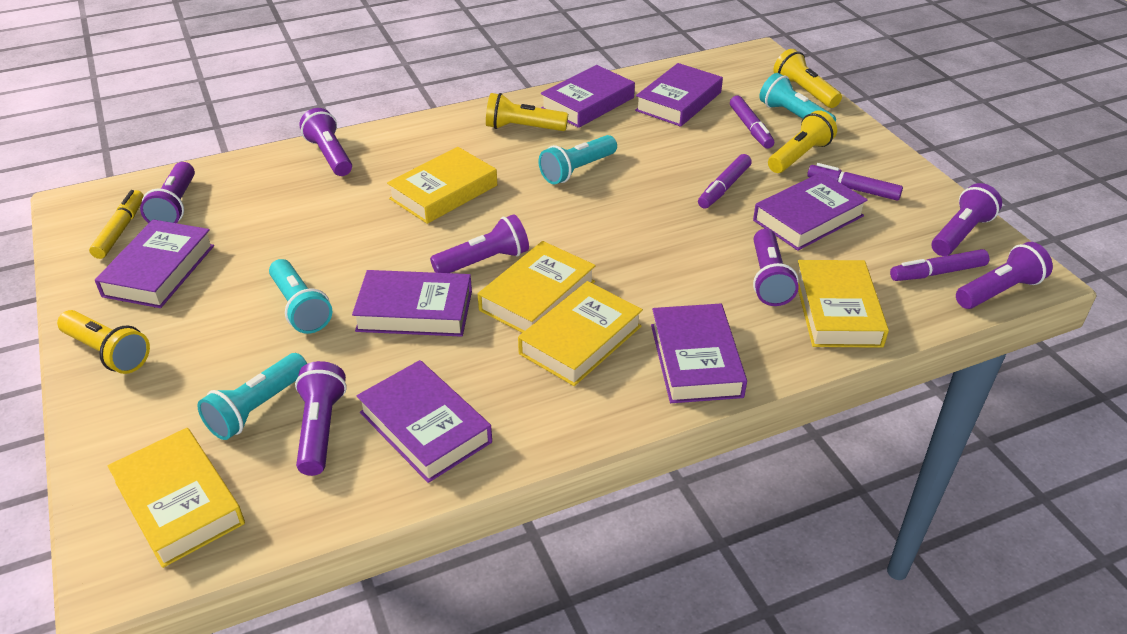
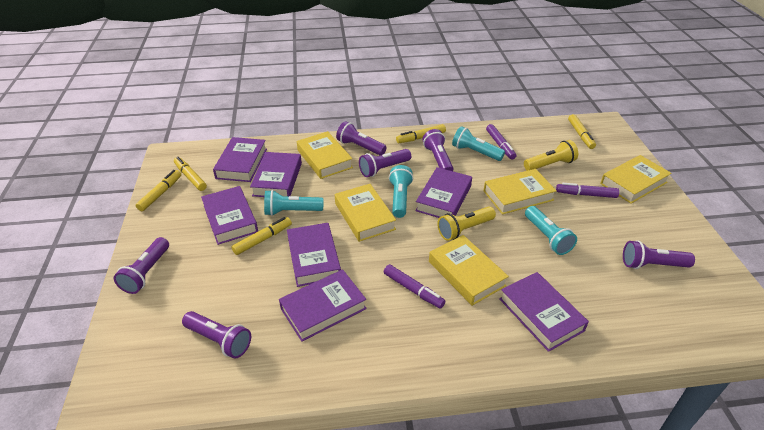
purple flashlight: [140,162,195,223] [295,361,347,476] [299,108,352,176] [430,214,529,273] [753,229,799,306] [932,183,1002,256] [956,242,1053,309] = 7 -> [114,237,169,294] [182,311,251,359] [336,121,387,156] [359,149,411,177] [422,129,453,171] [623,240,695,269] = 6
purple marker: [698,154,752,209] [730,96,774,149] [807,163,903,201] [890,249,990,281] = 4 -> [384,264,445,309] [486,124,516,160] [556,183,619,198] = 3
yellow flashlight: [57,310,150,374] [486,93,568,131] [768,110,837,173] [773,49,842,108] = 4 -> [437,207,496,241] [524,140,578,171] = 2
yellow marker: [89,190,144,259] = 1 -> [136,170,181,211] [174,157,207,191] [232,217,292,255] [396,124,446,143] [568,114,596,149] = 5

